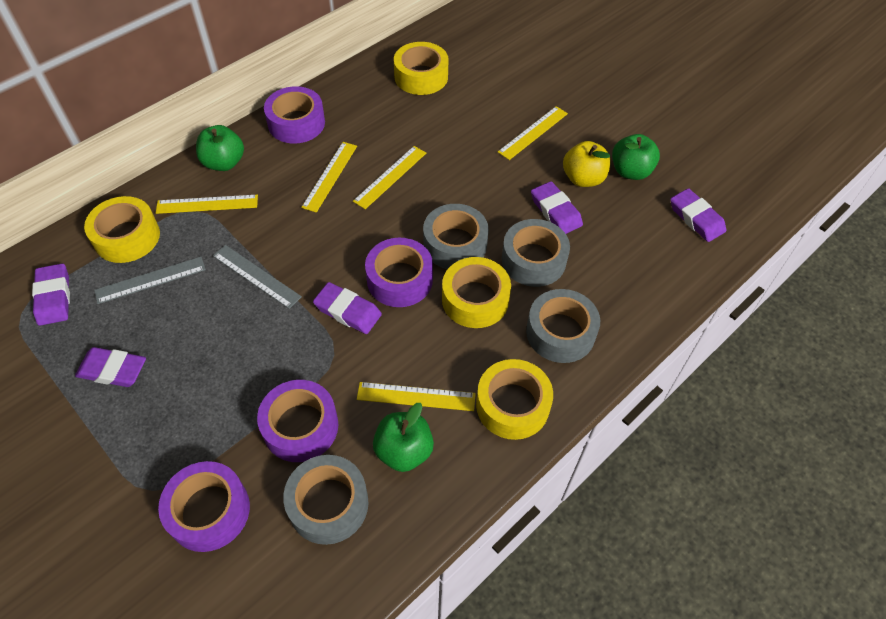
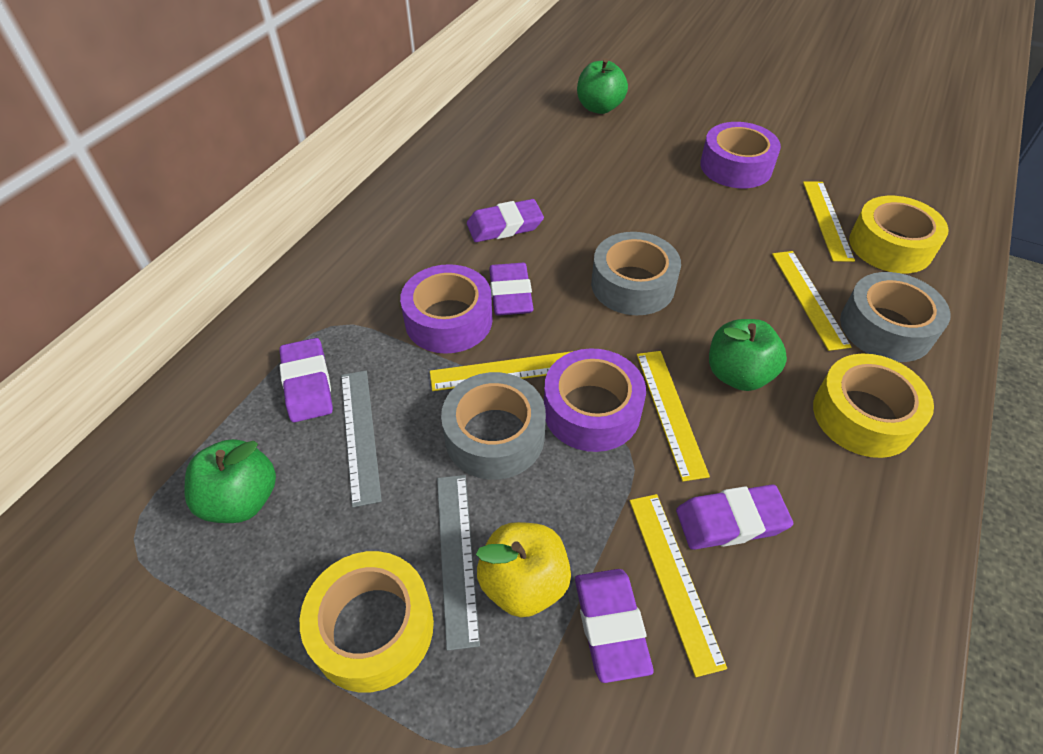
grey tape: [283,455,369,545] [423,204,489,269] [502,219,570,287] [526,289,600,363] = 4 -> [441,372,546,480] [591,232,681,315] [840,272,950,362] = 3
purple tape: [158,461,250,552] [257,380,338,462] [264,86,325,144] [365,238,433,307] = 4 -> [400,264,493,354] [544,348,646,452] [700,122,781,188] = 3
yellow tape: [84,196,160,263] [394,42,448,95] [442,257,511,328] [476,359,553,440] = 4 -> [300,551,434,693] [813,353,934,458] [849,196,948,273] = 3

